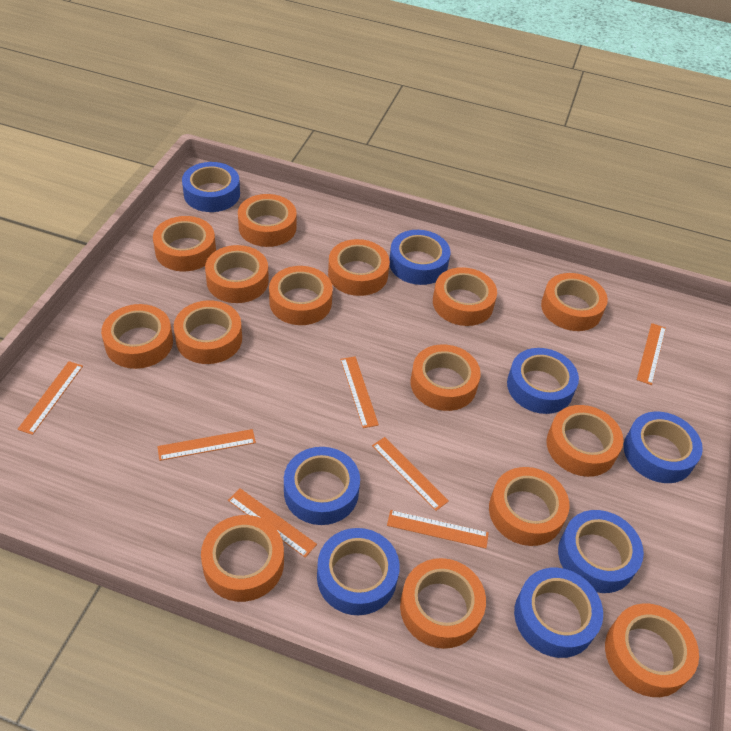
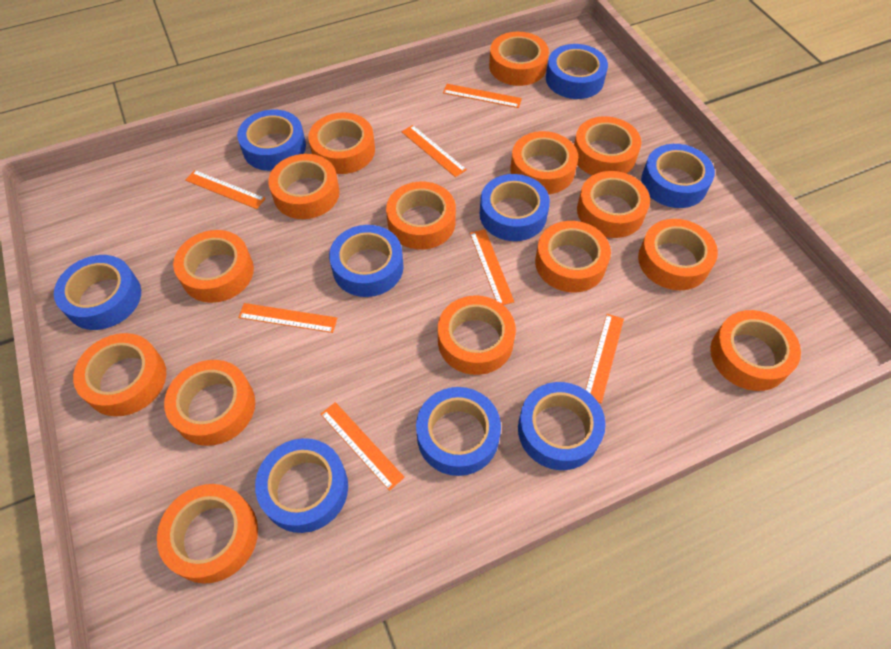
blue tape: [182,162,240,212] [284,447,360,525] [317,528,400,615] [389,230,450,285] [507,348,579,414] [514,568,603,658] [558,510,644,593] [624,412,703,483] = 8 -> [54,255,141,330] [237,110,306,171] [255,438,348,533] [329,225,404,297] [416,387,501,476] [480,174,550,241] [518,382,606,470] [546,44,608,99] [641,144,715,208] = 9

